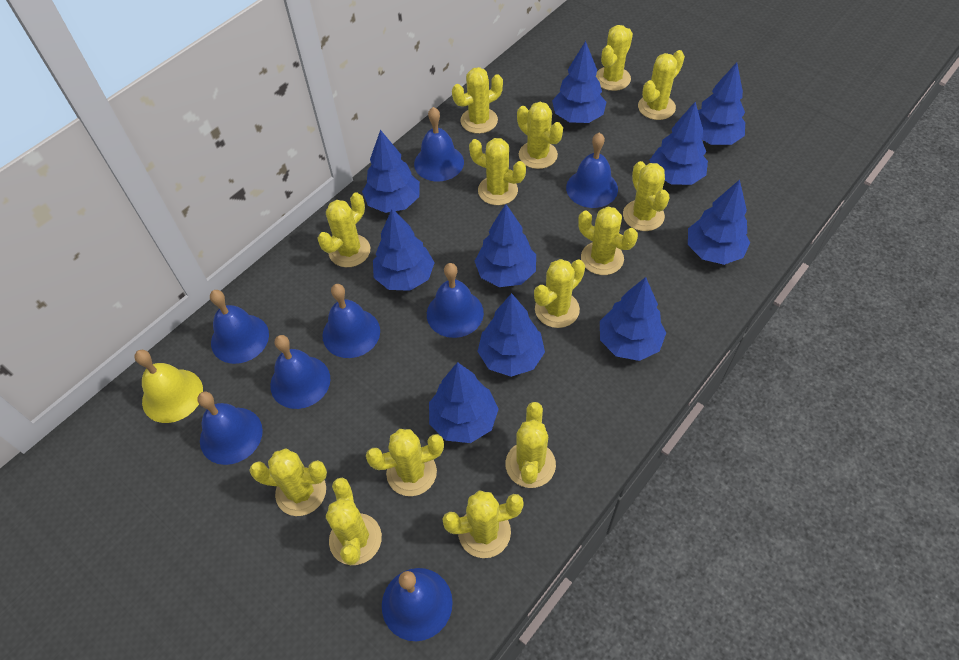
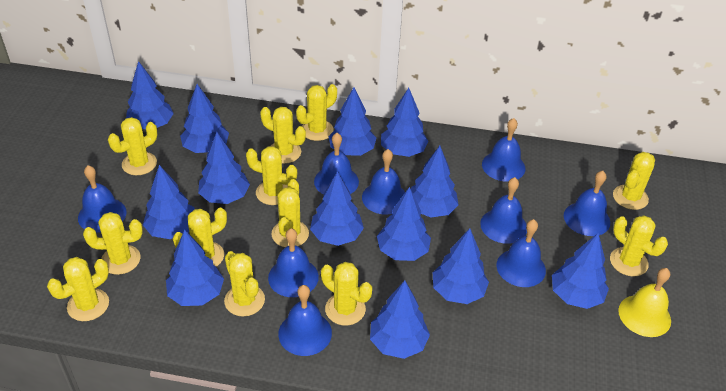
blue bell: [198,392,263,465] [210,290,269,364] [270,335,330,409] [323,284,380,358] [382,568,453,641] [414,107,464,181] [427,263,484,338] [566,132,618,208] = 8 -> [78,165,127,233] [268,228,319,297] [278,285,332,356] [314,133,359,195] [362,149,405,215] [480,177,527,244] [482,118,525,182] [496,219,546,287] [564,171,610,236] = 9
blue tree: [362,130,420,213] [373,208,435,291] [429,362,499,443] [475,204,536,287] [477,293,545,377] [552,41,606,123] [600,277,666,361] [650,102,708,185] [688,180,750,265] [698,62,745,145] = 10 -> [126,61,174,129] [143,165,195,239] [166,230,224,306] [180,84,229,153] [198,132,250,204] [310,171,364,246] [329,87,376,156] [370,281,430,359] [377,187,431,261] [381,88,428,157] [411,146,458,217] [433,228,489,304] [552,233,609,309] = 13
yellow cactus: [249,448,327,516] [317,192,370,267] [326,478,382,565] [366,429,444,496] [443,490,524,558] [452,67,503,134] [469,138,526,205] [505,402,556,488] [517,102,563,169] [534,259,585,328] [578,206,638,275] [596,25,633,91] [623,161,670,231] [638,50,685,120] = 14 -> [47,257,109,321] [83,212,143,275] [108,117,157,175] [173,208,227,267] [224,251,265,317] [246,146,297,205] [260,107,306,164] [271,179,309,247] [296,84,337,141] [321,262,372,326] [610,216,668,276] [613,152,655,210] = 12

